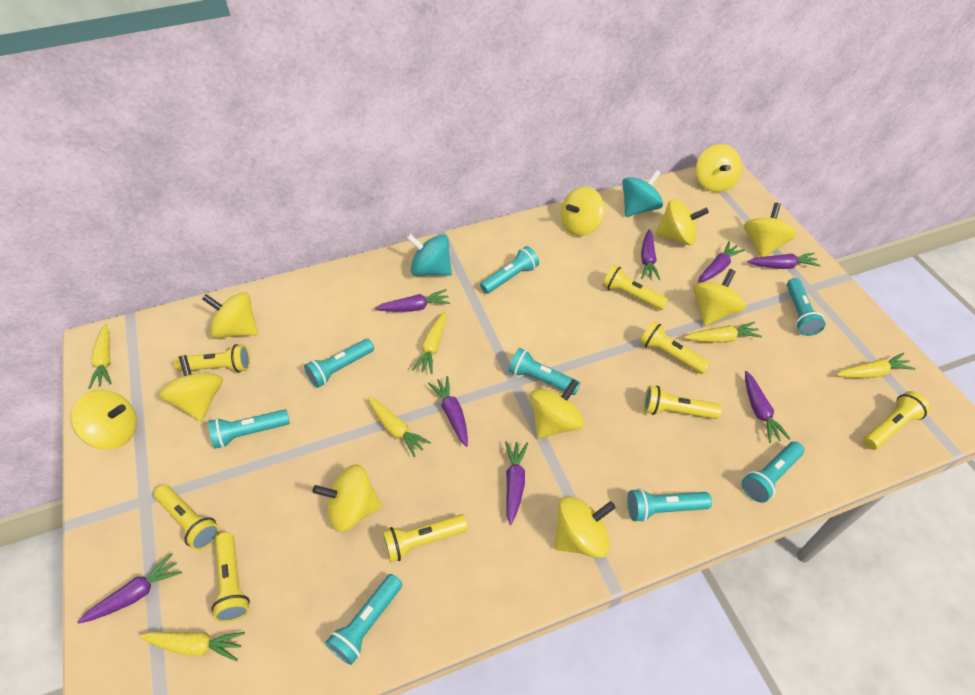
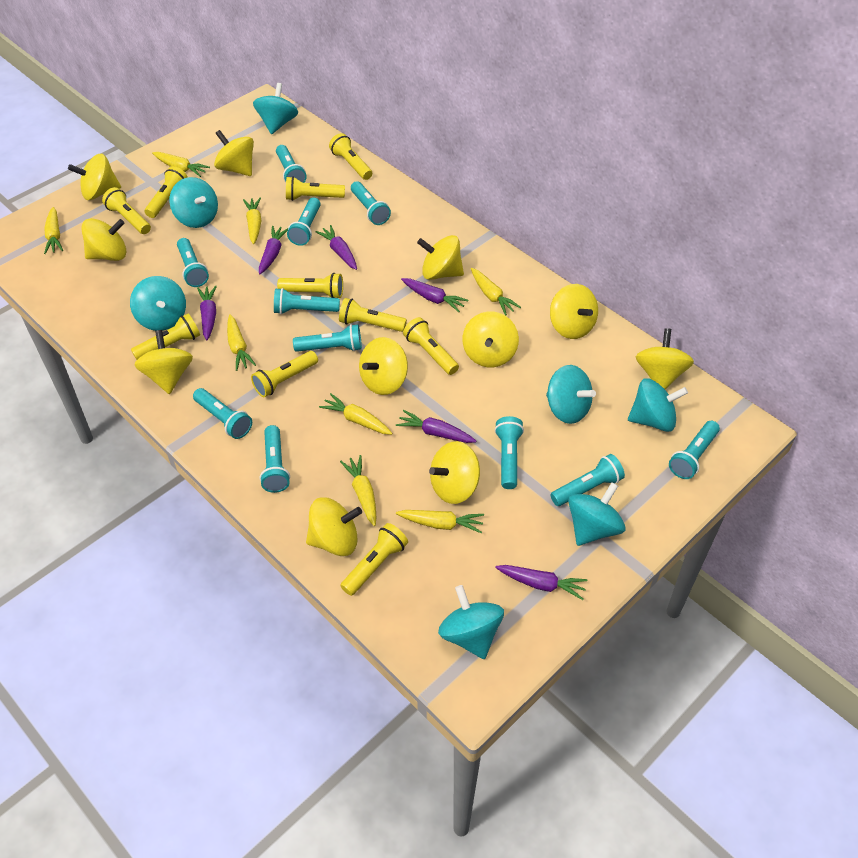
purple carrot: [77,553,182,624] [375,289,450,312] [428,376,468,447] [505,441,528,525] [641,229,660,280] [698,241,745,283] [745,371,791,443] [747,253,821,269] = 8 -> [197,285,217,340] [259,226,288,274] [315,225,357,270] [396,410,476,443] [401,278,468,312] [495,565,588,600] = 6
turquoise flashlight: [208,409,290,449] [304,339,374,388] [325,574,402,665] [480,246,539,294] [508,348,580,395] [627,488,712,522] [742,441,804,503] [787,278,826,336] = 8 -> [177,238,209,287] [193,388,252,439] [260,425,290,493] [274,288,340,314] [276,145,307,183] [287,197,321,246] [293,324,362,352] [351,181,391,225] [495,416,524,489] [551,454,625,506] [669,421,720,479] = 11
turquoise spinning top: [407,234,452,276] [622,170,663,217] = 2 -> [130,276,186,331] [169,177,218,228] [253,83,298,134] [438,585,504,659] [546,365,596,424] [568,482,626,546] [628,379,688,432] = 7
yellow carrot: [89,324,112,389] [140,632,245,661] [368,397,431,457] [412,312,446,374] [684,322,762,343] [836,353,916,378] = 6 -> [44,207,63,254] [152,152,210,177] [227,314,256,371] [243,198,261,244] [319,393,392,435] [340,455,376,526] [396,510,484,534] [471,268,521,316] = 8
yellow flashlight: [154,485,220,551] [174,344,250,372] [211,532,250,622] [382,514,468,562] [602,265,668,310] [640,321,710,374] [644,385,722,419] [863,391,930,450] = 8 -> [102,187,151,234] [131,314,200,360] [145,166,188,218] [251,351,318,397] [277,273,343,298] [286,176,345,201] [329,133,372,180] [339,298,407,332] [340,523,408,596] [403,317,459,375] = 10

